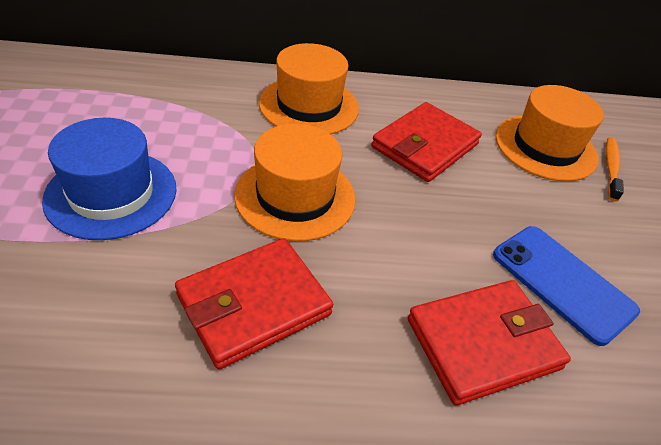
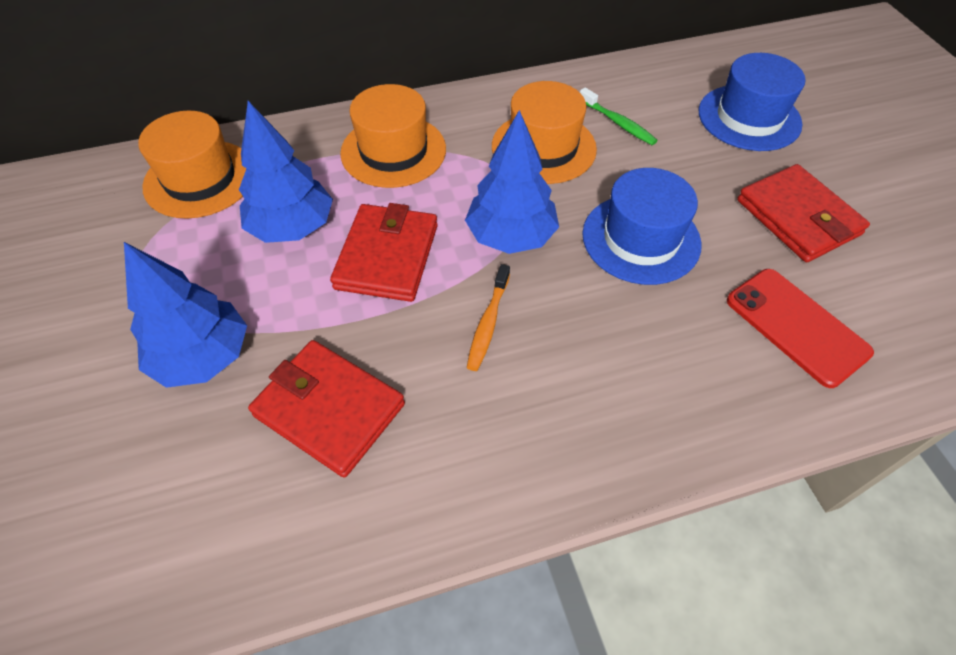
blue hat: [42,118,177,240] = 1 -> [582,168,701,285] [699,53,805,151] = 2
blue phone: [493,226,640,346] = 1 -> none = 0
blue tree: none = 0 -> [124,242,247,388] [239,101,333,243] [465,110,559,254] = 3
green toothbrush: none = 0 -> [580,87,658,145] = 1
red phone: none = 0 -> [727,269,874,388] = 1

